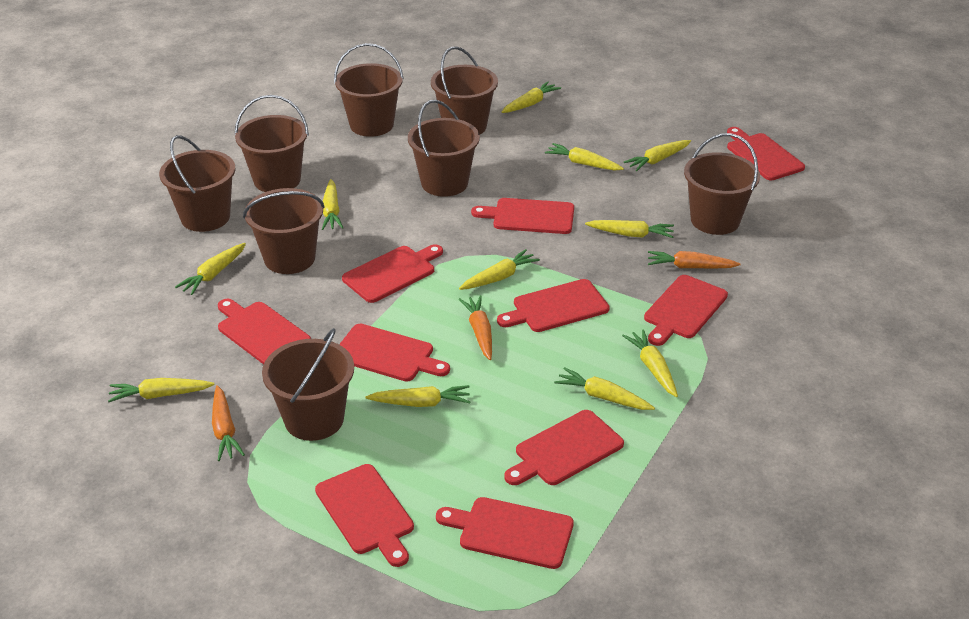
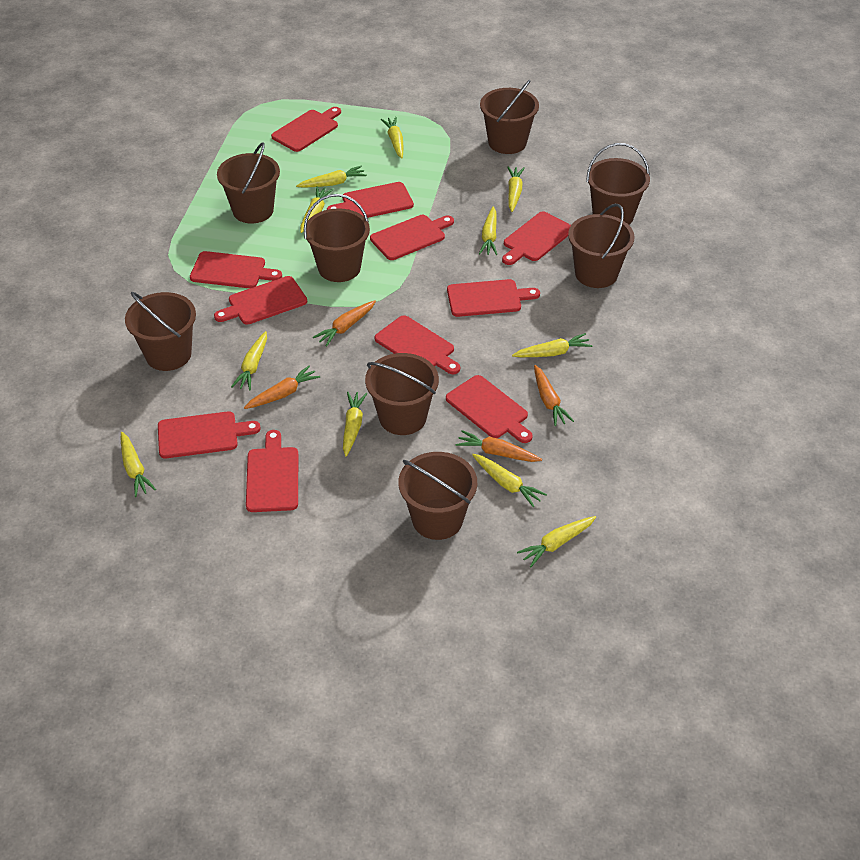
orange carrot: [212,385,245,461] [459,295,492,360] [648,251,741,269] = 3 -> [244,366,320,409] [313,300,376,347] [456,430,542,462] [534,365,574,426] = 4
red cutting board: [218,299,311,365] [315,464,414,567] [339,324,450,382] [342,244,443,303] [436,497,574,569] [471,198,574,234] [497,279,610,332] [504,410,624,485] [644,275,728,346] [727,127,805,180] = 10 -> [158,411,261,458] [190,251,282,289] [214,276,307,325] [246,430,298,512] [271,107,341,152] [327,182,414,218] [370,215,454,260] [375,315,460,374] [446,375,533,443] [447,279,540,317] [502,211,571,265] = 11

